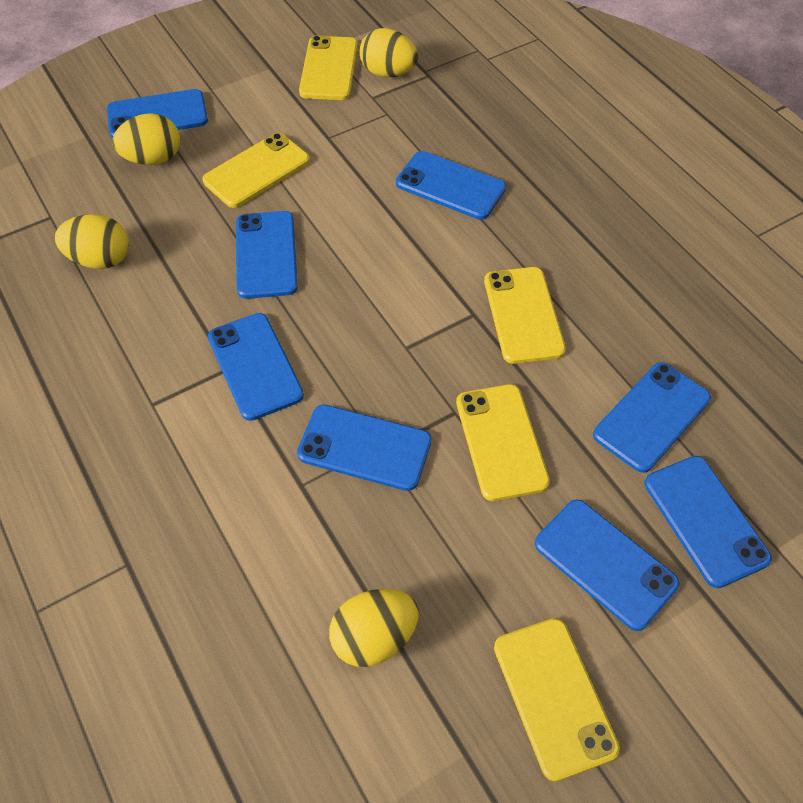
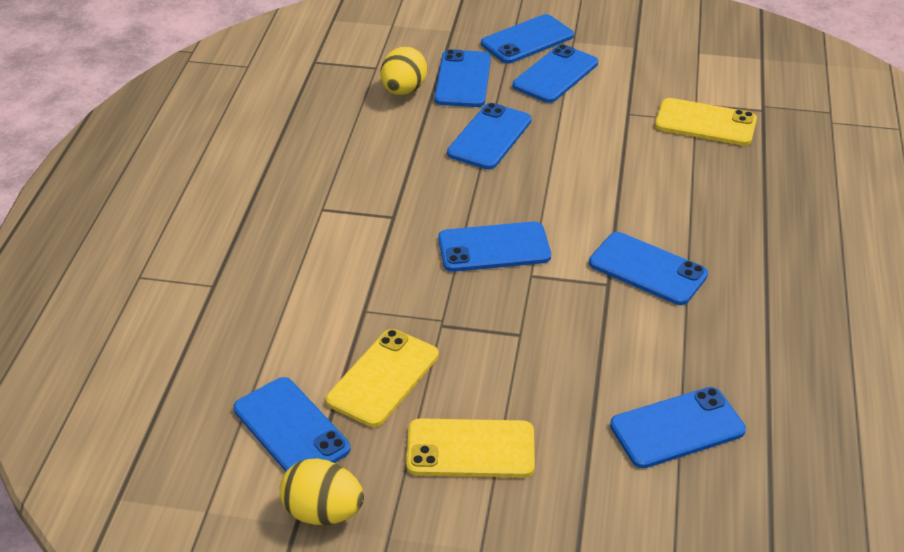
yellow egg: [54,214,129,269] [112,113,180,165] [329,589,419,667] [360,28,418,77] = 4 -> [280,458,364,525] [381,46,427,95] = 2
yellow phone: [202,133,310,208] [299,35,358,100] [456,384,550,501] [484,267,566,364] [494,618,620,781] = 5 -> [326,329,439,427] [406,418,535,478] [655,98,757,146] = 3

